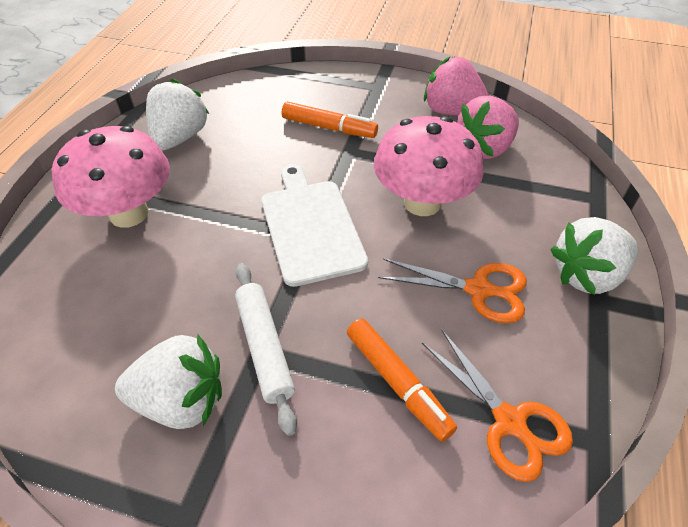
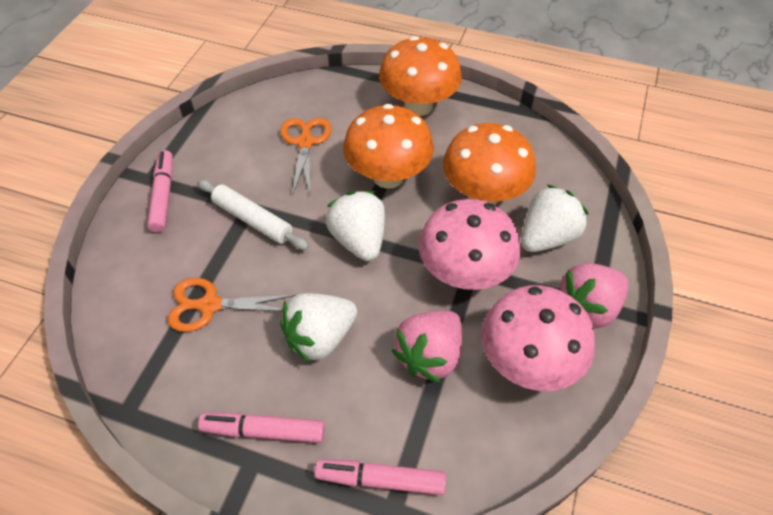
orange marker: [282,102,378,138] [347,318,457,442] = 2 -> none = 0
orange mushroom: none = 0 -> [343,104,434,189] [379,36,462,116] [443,123,536,205] = 3
pink marker: none = 0 -> [147,150,173,233] [198,413,325,443] [314,459,446,495] = 3
white cutting board: [262,164,368,287] = 1 -> none = 0

